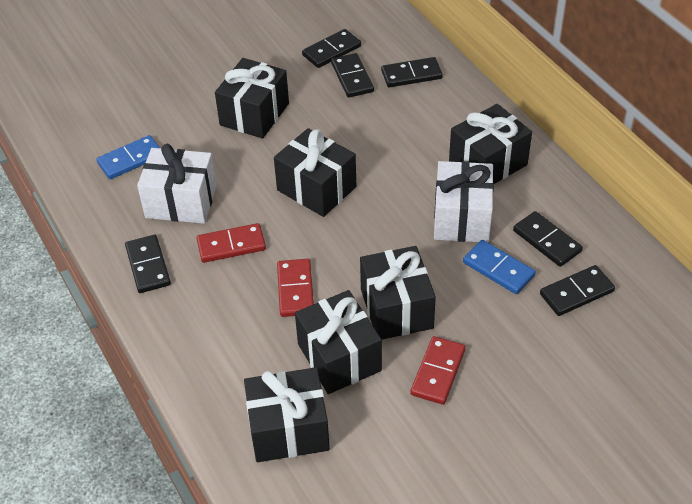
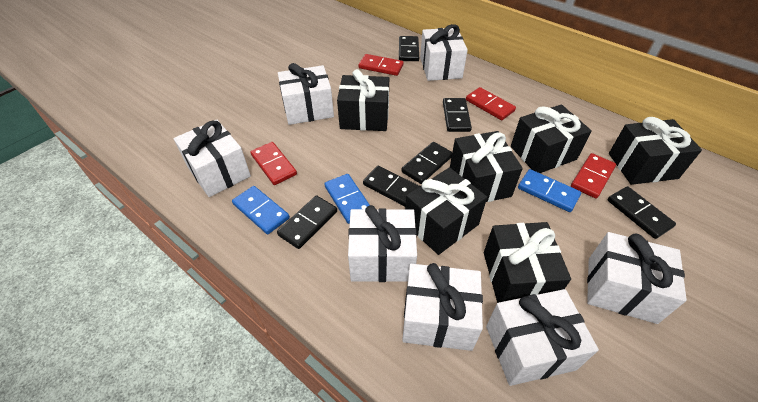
blue domino: [96,135,160,179] [463,240,536,294] = 2 -> [232,186,290,234] [324,174,370,224] [518,169,581,212] = 3
red domino: [197,223,266,263] [277,259,314,317] [410,336,466,405] = 3 -> [250,142,297,185] [358,54,404,76] [466,87,516,120] [571,153,616,199] = 4
white gift: [137,144,217,224] [434,161,494,242] = 2 -> [173,120,251,197] [278,63,334,125] [348,205,417,282] [402,263,483,351] [420,24,468,81] [486,289,599,386] [587,232,687,324] = 7

